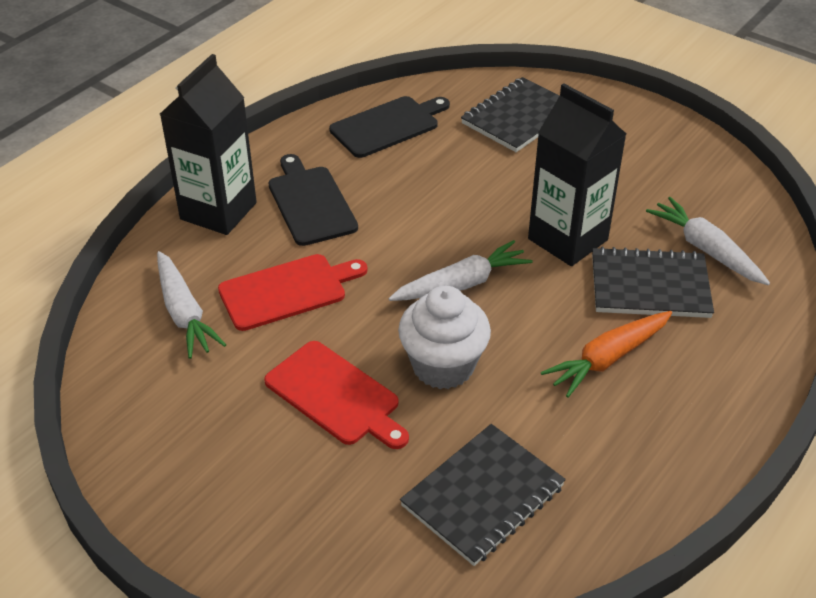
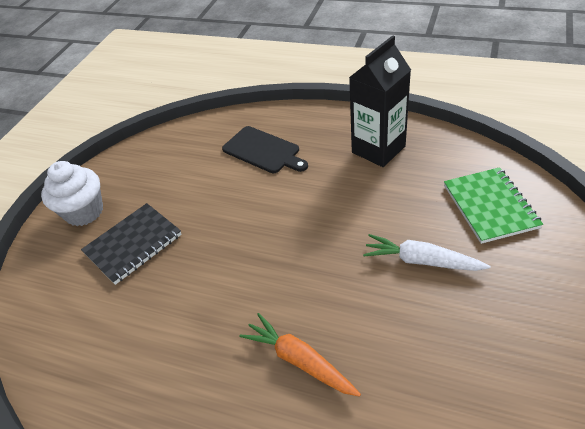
black carton: [160,54,257,235] [528,83,626,266] = 2 -> [349,35,411,167] = 1
black cutting board: [268,154,358,246] [329,96,450,158] = 2 -> [222,126,308,173] = 1
black notebook: [400,424,566,566] [461,77,559,152] [592,246,714,318] = 3 -> [81,203,182,285] = 1
green notebook: none = 0 -> [444,167,543,244] = 1
red cutting board: [218,254,367,331] [264,341,409,449] = 2 -> none = 0
white carrot: [157,251,226,359] [389,240,533,301] [646,197,770,285] = 3 -> [363,234,491,271] = 1

